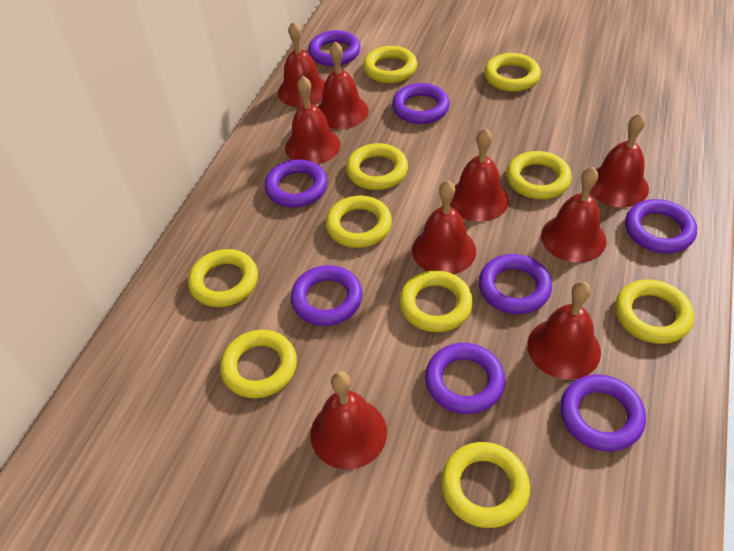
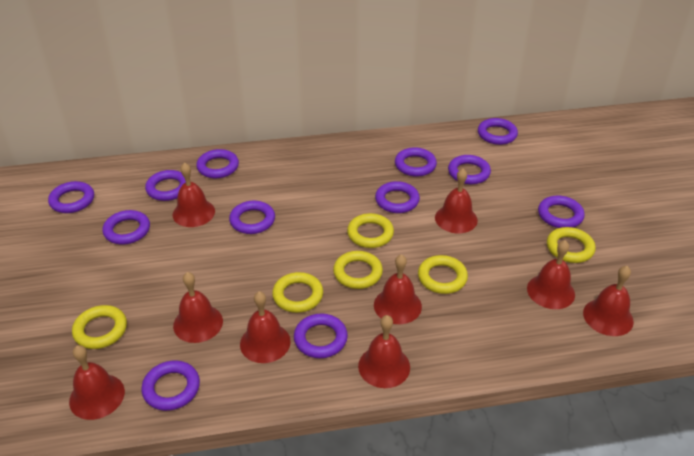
purple ring: [265,159,327,208] [291,265,363,326] [308,30,361,66] [392,83,450,124] [425,343,505,414] [479,254,552,314] [560,374,646,451] [625,199,697,254] = 8 -> [48,181,94,213] [103,210,150,245] [141,360,200,411] [145,170,186,201] [196,149,239,178] [229,201,275,234] [294,313,348,358] [375,181,420,213] [395,147,437,177] [448,155,491,184] [478,118,518,145] [538,195,585,228] = 12
yellow ring: [188,249,258,307] [220,330,297,398] [325,196,392,248] [346,143,408,190] [363,46,417,83] [399,270,473,332] [441,442,530,528] [484,53,541,92] [506,151,572,199] [615,279,694,344] = 10 -> [72,305,127,349] [272,272,323,313] [333,251,383,289] [347,213,394,248] [418,255,468,294] [547,227,596,263] = 6

